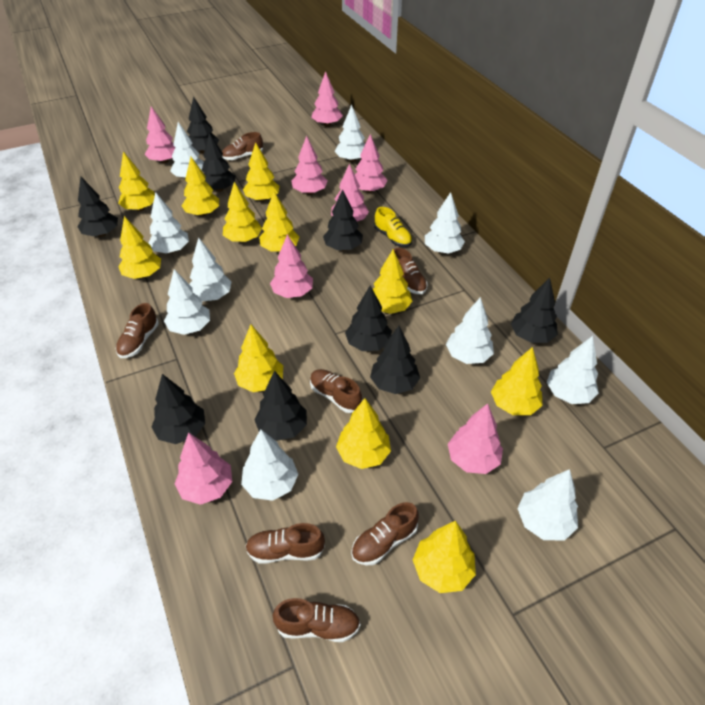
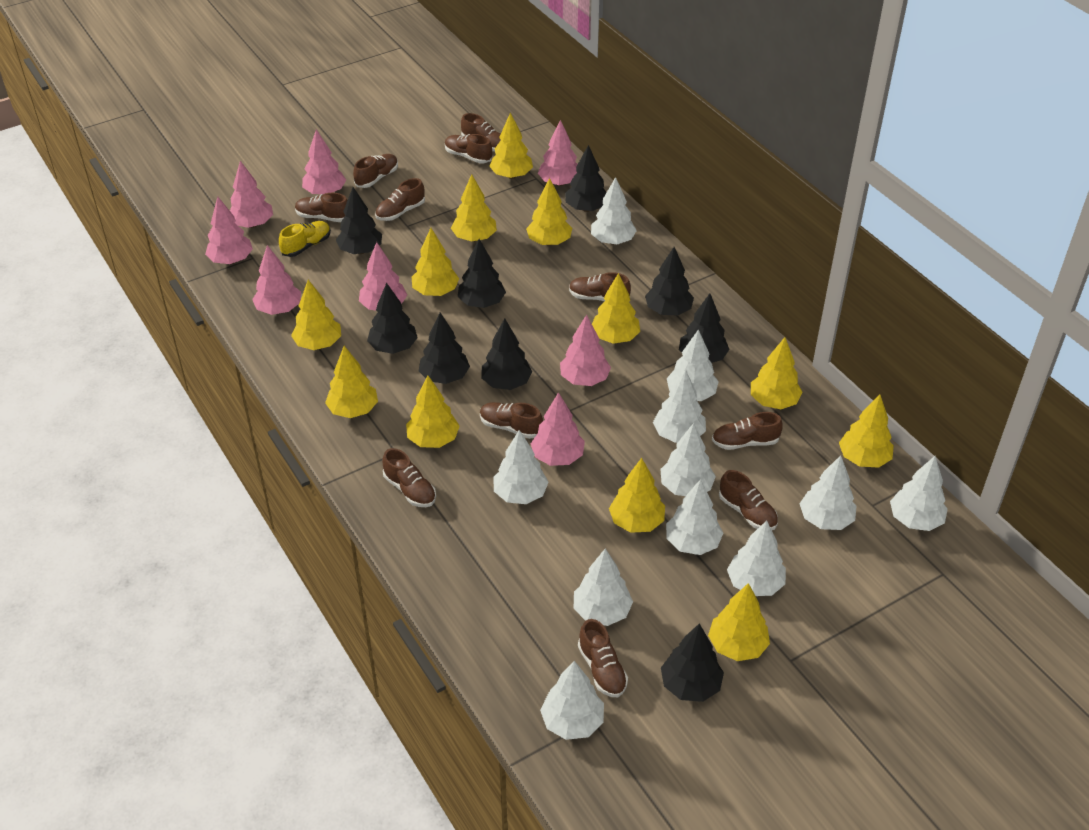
brown shoe: [116,303,159,358] [222,132,263,160] [245,523,325,564] [273,598,360,642] [310,369,362,413] [351,502,419,565] [394,248,428,294] = 7 -> [295,193,348,222] [353,154,398,188] [375,178,425,221] [382,448,436,507] [445,134,492,164] [461,113,501,151] [480,402,543,439] [569,272,631,301] [578,619,628,697] [712,412,783,450] [719,470,778,530] = 11
white tree: [148,192,189,254] [164,269,210,335] [170,122,204,177] [189,237,232,302] [241,429,298,501] [334,105,365,162] [425,192,465,253] [446,297,494,364] [517,469,578,540] [547,336,599,404] = 10 -> [493,430,549,504] [540,661,604,740] [574,549,633,626] [591,177,637,244] [653,370,706,443] [660,423,716,496] [666,479,723,555] [667,329,719,401] [727,520,786,596] [799,455,857,530] [890,456,948,531] = 11
yellow tree: [118,152,155,211] [118,216,161,279] [182,157,219,216] [223,182,262,243] [234,324,283,392] [243,142,280,202] [259,192,299,252] [336,398,391,469] [373,249,413,314] [413,521,476,593] [491,347,542,415] = 11 -> [291,280,341,350] [325,346,378,418] [406,375,460,448] [412,228,459,296] [451,174,497,242] [489,113,533,179] [526,178,572,246] [592,273,640,344] [609,458,665,533] [708,583,770,661] [751,337,803,409] [839,395,894,468] = 12

